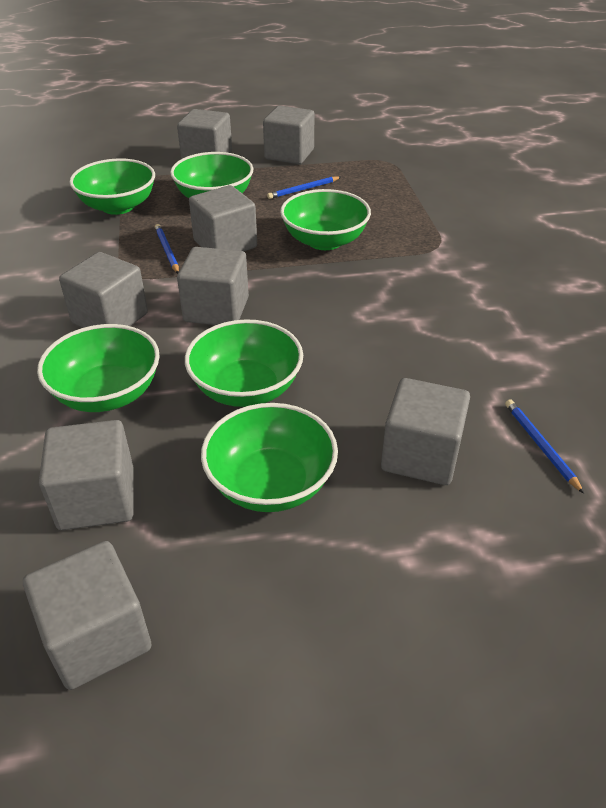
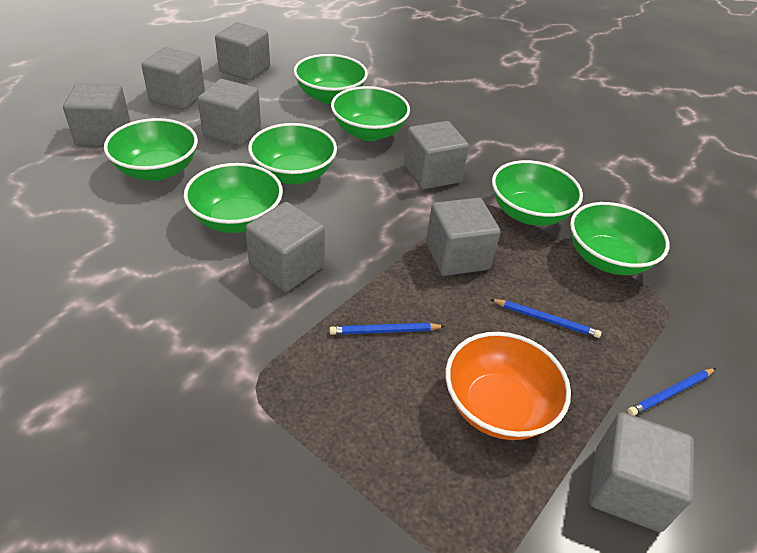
green bowl: [37,324,160,412] [69,158,155,215] [170,152,253,198] [185,319,303,407] [201,403,338,512] [280,189,371,250] = 6 -> [104,118,198,181] [184,163,283,233] [248,123,337,185] [294,54,368,104] [331,86,410,141] [492,160,583,226] [570,202,670,275] = 7
orange bowl: none = 0 -> [446,332,571,440] = 1

